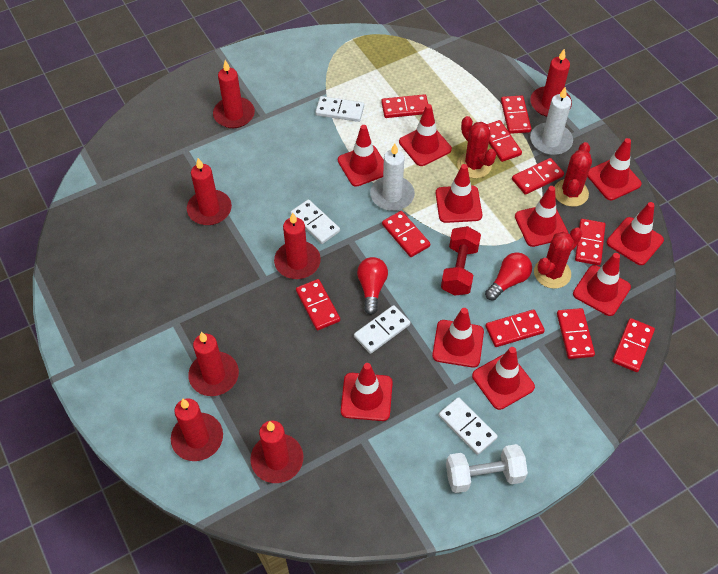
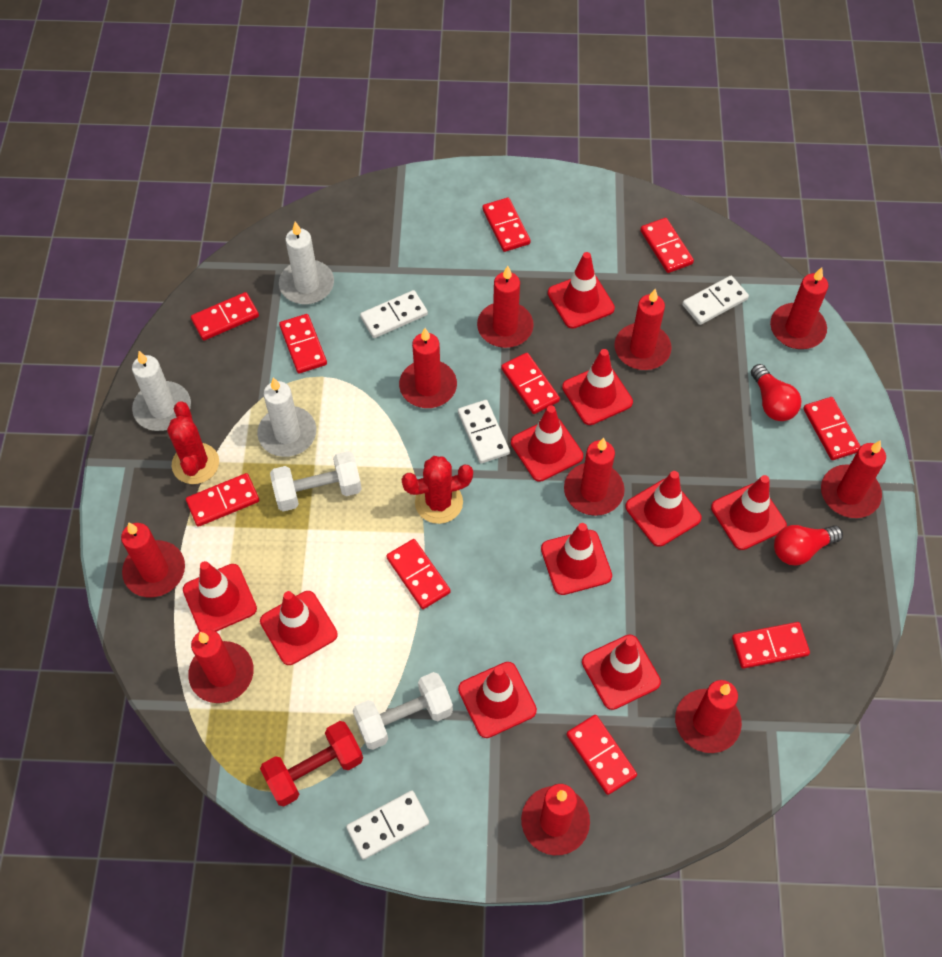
red cactus: [457,116,496,178] [534,228,582,289] [554,142,592,207] = 3 -> [167,402,219,484] [402,456,473,524] = 2
red candle: [171,399,223,461] [187,158,232,225] [188,332,239,396] [213,60,255,128] [250,421,303,483] [274,212,321,279] [530,49,572,117] = 7 -> [121,522,185,597] [188,630,254,703] [399,328,457,408] [477,266,534,348] [521,784,590,855] [564,438,625,516] [615,289,671,370] [675,680,742,753] [770,267,828,349] [821,440,886,518] = 10
white candle: [370,143,415,211] [530,87,573,155] = 2 -> [132,351,191,431] [257,377,316,457] [279,222,334,304] = 3
white dumbbell: [446,444,528,493] = 1 -> [270,451,362,511] [353,672,453,750] = 2

